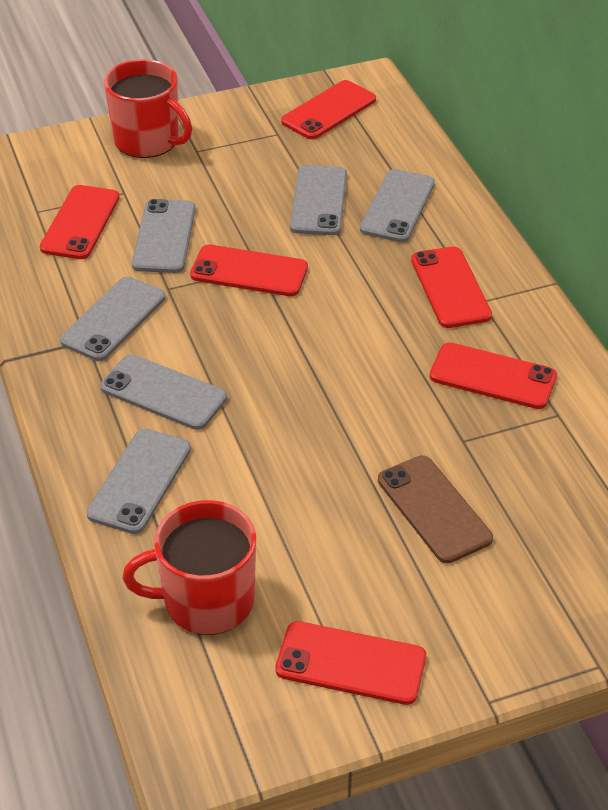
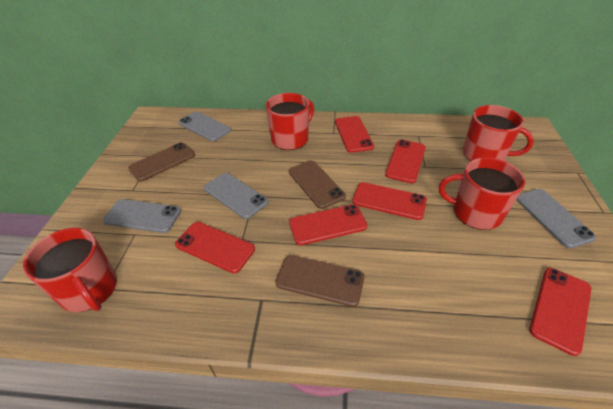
brown phone: [378,455,493,564] = 1 -> [128,143,195,182] [276,255,365,307] [289,161,346,209] = 3
grey phone: [60,277,166,361] [86,429,191,534] [100,355,227,430] [132,199,196,273] [290,165,347,235] [360,169,435,242] = 6 -> [103,199,181,233] [178,112,231,142] [204,173,269,219] [516,189,596,248] = 4
red mug: [104,59,192,158] [122,500,256,635] = 2 -> [23,228,117,312] [266,93,314,150] [439,157,525,230] [463,105,534,161] = 4

